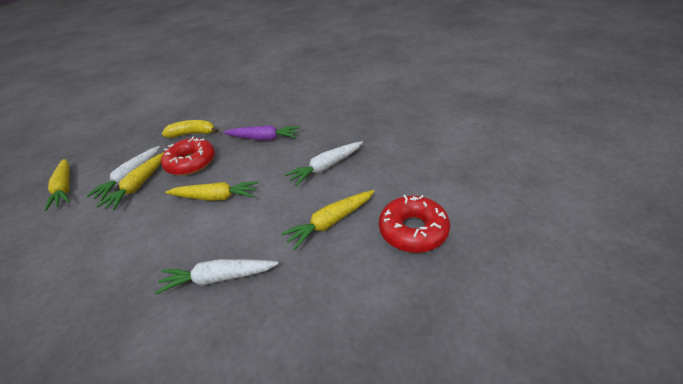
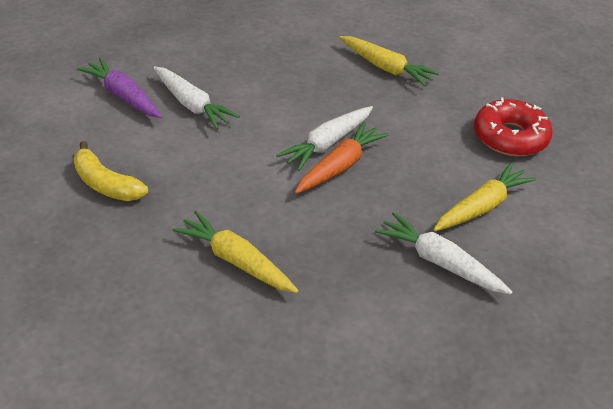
orange carrot: none = 0 -> [295,122,389,194] = 1
red donut: [161,137,215,176] [379,195,450,253] = 2 -> [474,97,553,156] = 1
yellow carrot: [44,159,70,211] [96,152,164,210] [165,181,259,201] [281,190,374,250] = 4 -> [172,210,299,293] [339,36,440,86] [433,162,536,231] = 3

